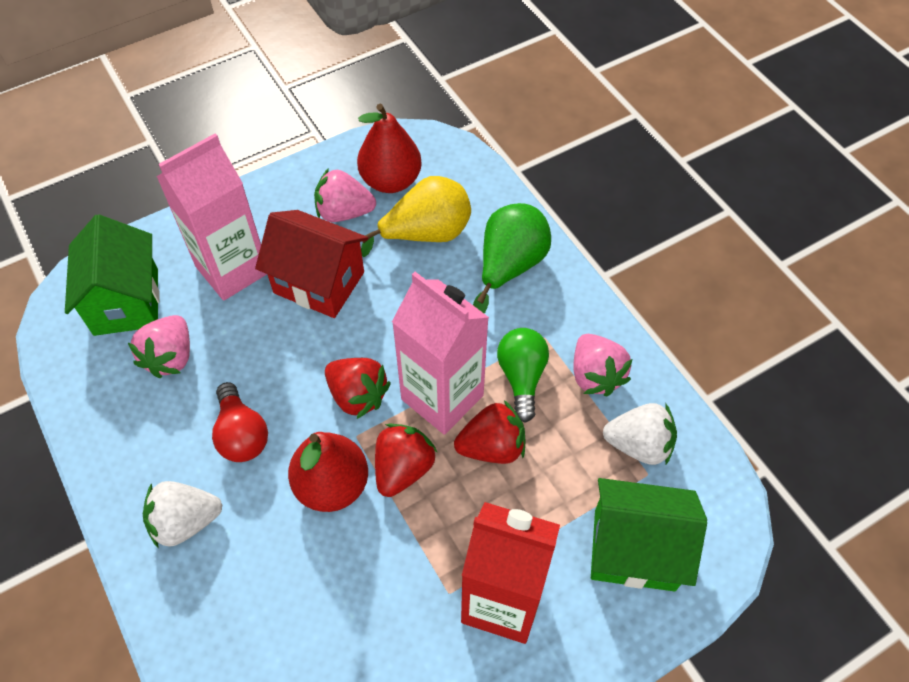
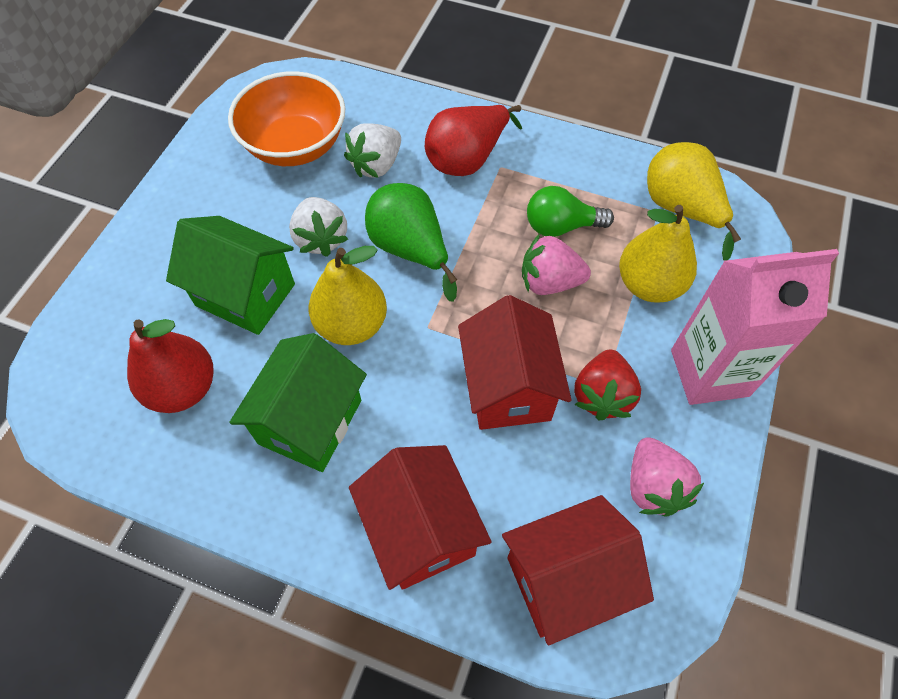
orange bowl: none = 0 -> [228,71,345,166] = 1
pink carton: [157,133,267,301] [392,272,489,435] = 2 -> [671,249,839,405] = 1
pink strawberry: [128,315,190,378] [314,168,376,222] [574,334,633,396] = 3 -> [522,234,591,295] [630,437,704,517] = 2
red carton: [461,502,560,644] = 1 -> none = 0
red house: [255,210,368,318] = 1 -> [349,445,492,590] [458,295,572,430] [502,495,654,645] = 3
red light bulb: [212,382,268,462] = 1 -> none = 0
red strawberry: [325,358,391,419] [375,423,438,497] [454,400,526,464] = 3 -> [574,350,641,421] = 1
yellow pear: [361,176,471,257] = 1 -> [309,246,387,345] [619,205,697,303] [647,142,741,261] = 3

